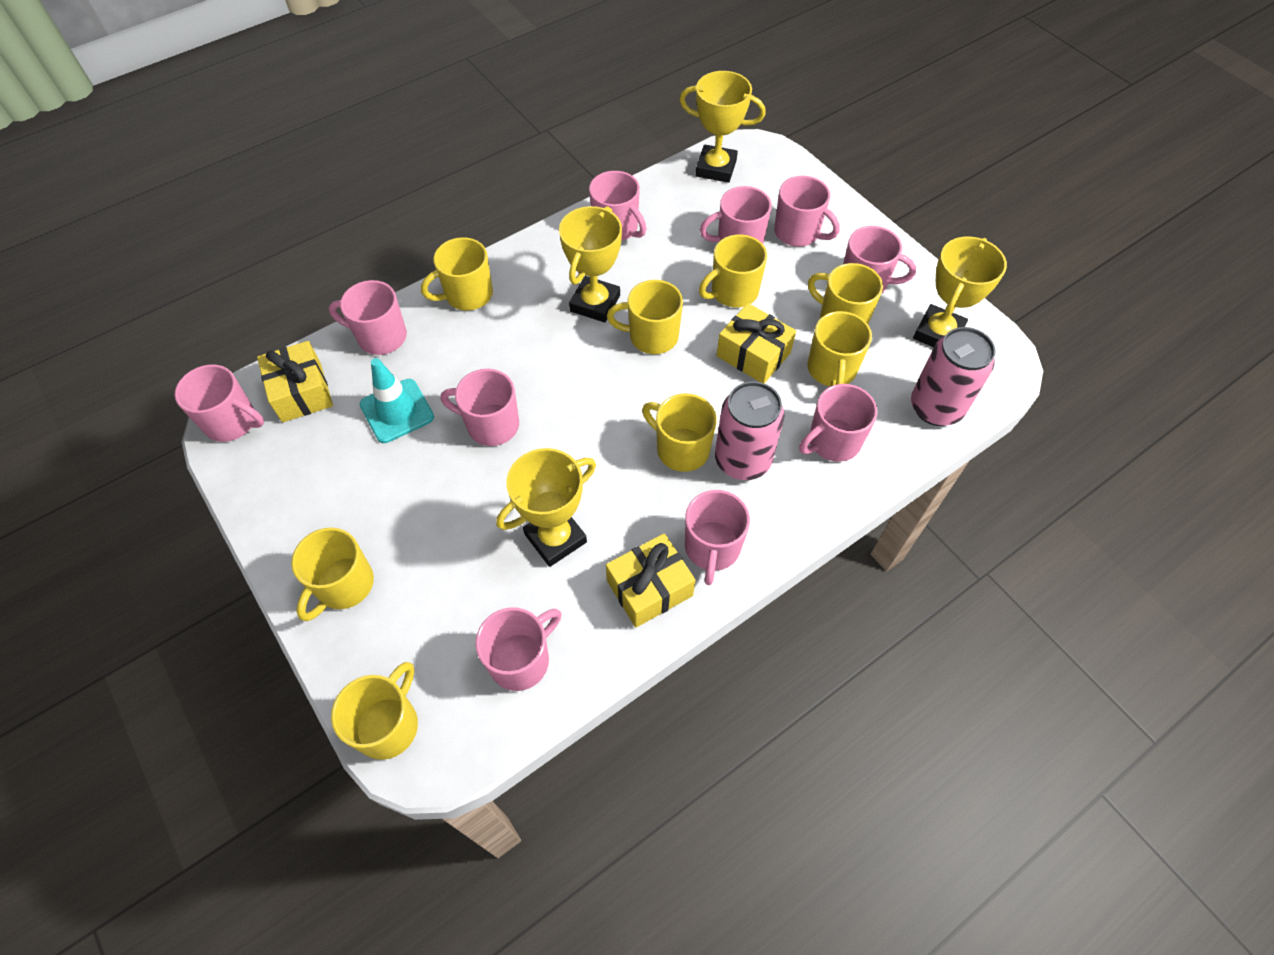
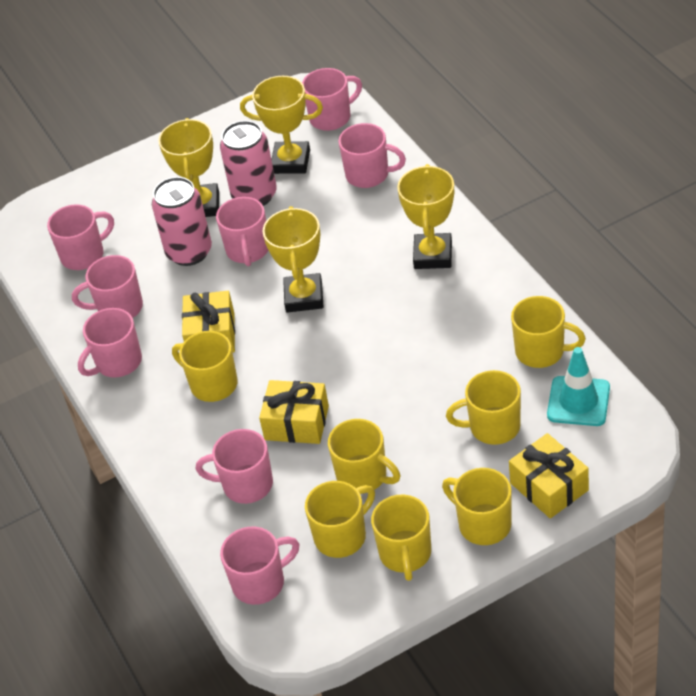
pink mug: [175,365,264,442] [329,280,407,355] [441,369,519,446] [475,607,561,691] [589,171,646,241] [685,490,750,585] [700,186,772,244] [774,176,840,247] [799,384,878,462] [843,226,916,293] = 10 -> [47,204,114,270] [72,255,143,318] [78,308,142,378] [195,429,273,504] [216,197,268,266] [220,527,299,605] [302,68,362,131] [338,123,406,188] = 8
yellow mug: [291,527,374,621] [331,662,418,760] [421,237,493,311] [607,280,683,354] [642,393,717,472] [699,235,767,307] [807,311,872,386] [808,263,883,324] = 8 -> [172,331,238,402] [305,481,375,558] [328,419,400,494] [371,495,431,581] [442,468,512,545] [446,370,521,445] [511,296,586,368] = 7

